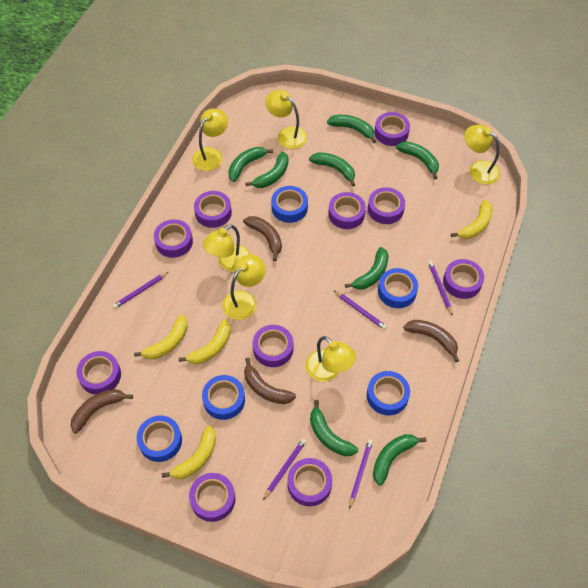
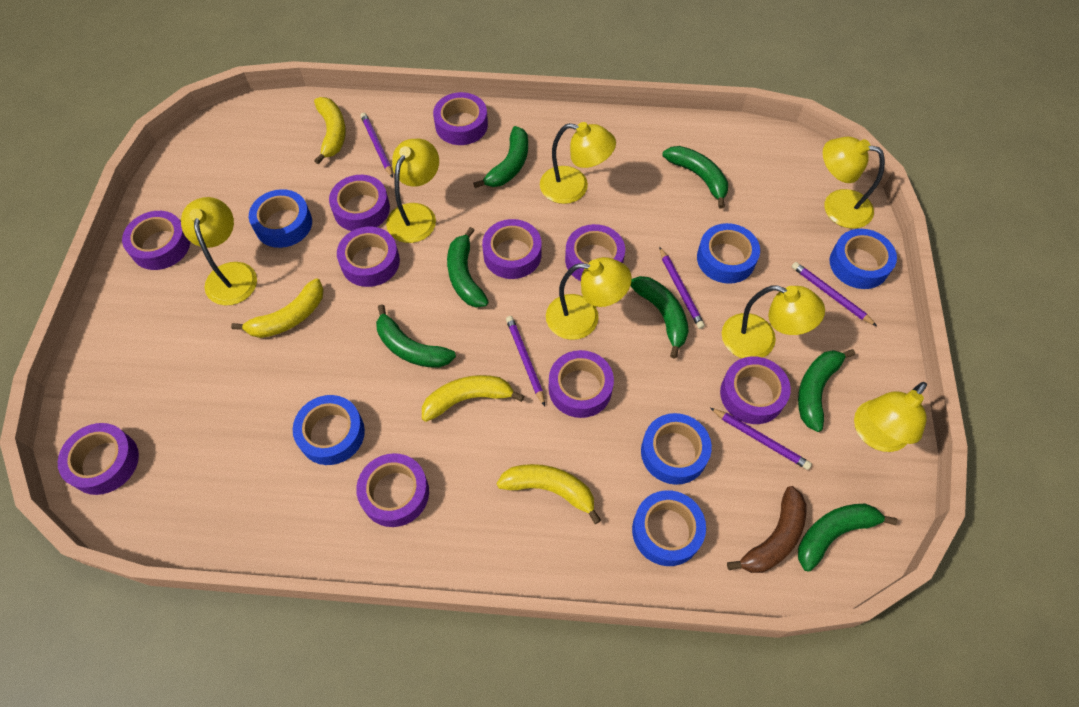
blue tape: [137,415,182,462] [202,375,245,420] [271,186,308,223] [367,371,410,415] [378,268,418,308] = 5 -> [249,189,312,248] [293,395,365,465] [632,490,706,566] [641,413,712,485] [697,223,760,284] [829,229,897,289] = 6
brown banana: [71,389,133,434] [243,216,282,261] [244,357,296,404] [403,320,459,362] = 4 -> [727,486,806,573] = 1
green banana: [228,147,273,182] [245,152,289,188] [309,152,355,187] [310,400,358,456] [327,115,376,143] [345,247,389,289] [373,434,426,486] [396,141,439,179] = 8 -> [376,304,456,368] [447,227,489,308] [473,126,528,188] [630,276,689,359] [663,146,728,209] [798,349,855,432] [798,504,898,572] = 7
yellow lamp: [192,109,228,171] [203,225,251,272] [222,255,266,320] [265,90,307,149] [305,336,356,382] [465,125,500,184] = 6 -> [181,197,257,305] [386,139,439,243] [540,122,616,204] [546,257,632,340] [722,285,825,358] [823,137,885,229] [854,382,927,452] = 7

